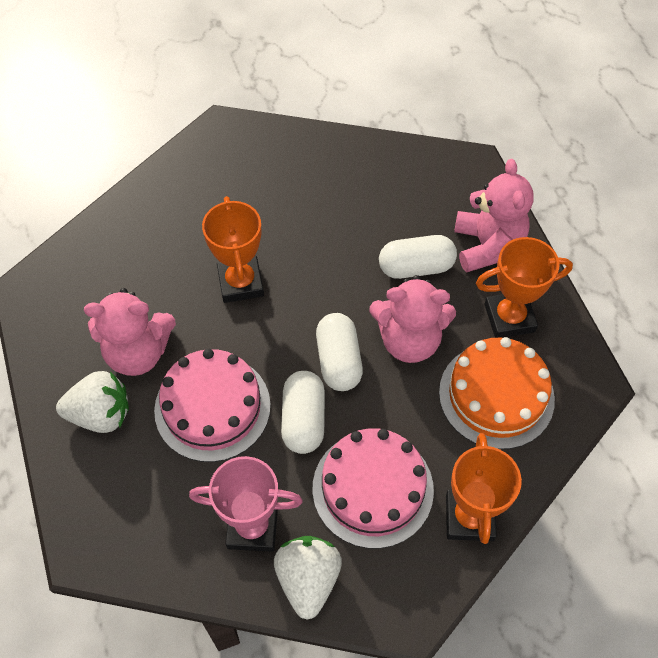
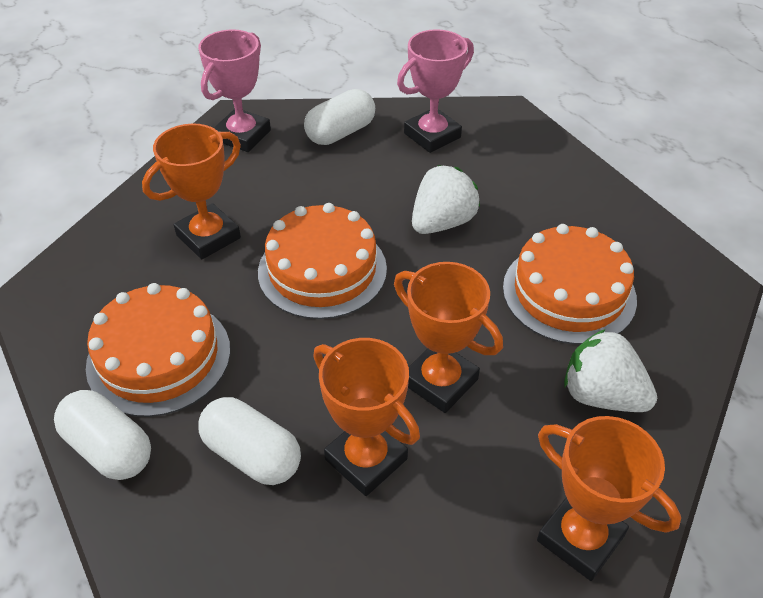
orange cake: [439,337,555,449] = 1 -> [86,283,230,417] [258,203,387,319] [503,224,637,344] = 3
orange trophy: [202,196,264,303] [446,433,522,544] [476,237,573,338] = 3 -> [142,124,241,259] [313,338,420,496] [394,262,503,413] [537,416,681,581] = 4
pink cake: [154,349,271,462] [313,428,434,549] = 2 -> none = 0
pink teddy bear: [84,288,176,376] [369,275,456,363] [454,159,534,272] = 3 -> none = 0
pink trophy: [189,456,303,552] = 1 -> [198,29,271,152] [397,29,474,153] = 2

